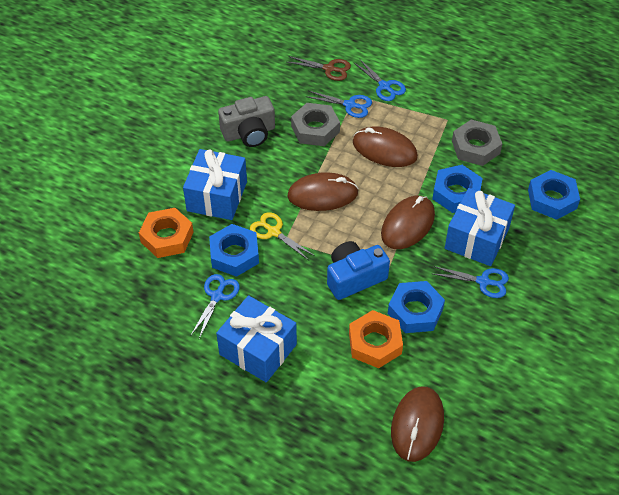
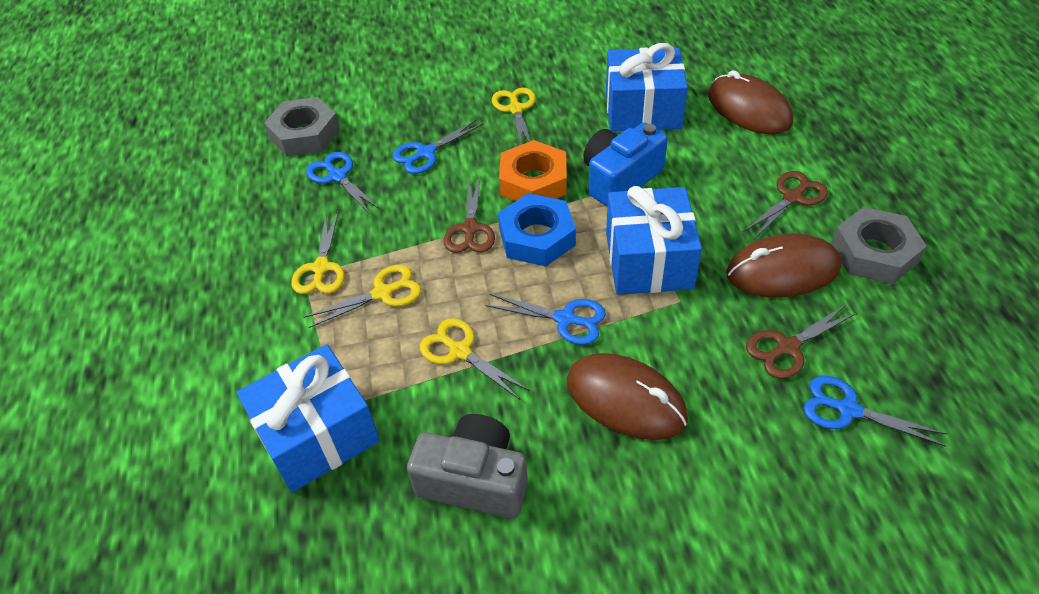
blue nut: [209,224,259,277] [388,281,445,333] [432,165,483,213] [528,170,580,220] = 4 -> [498,193,576,266] = 1
brown mouse: [287,172,359,211] [353,127,418,167] [381,195,435,249] [391,386,444,462] = 4 -> [567,353,688,440] [708,70,793,134] [726,234,841,298] = 3
brown scissors: [287,56,351,81] = 1 -> [444,177,495,253] [743,171,828,239] [746,305,858,379] = 3
orange nut: [139,208,194,258] [349,310,403,368] = 2 -> [499,140,567,201] = 1
yellow scissors: [250,212,315,260] = 1 -> [291,212,345,294] [304,265,421,328] [420,318,530,400] [492,88,536,145] = 4

